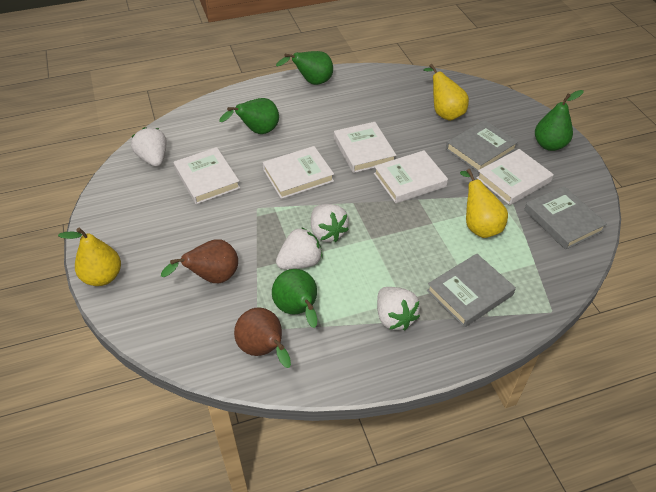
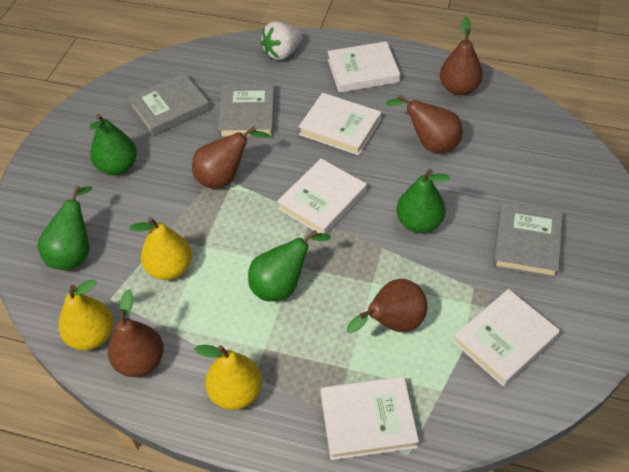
brown pear: [161,239,238,283] [234,307,291,368] = 2 -> [108,289,164,377] [192,127,270,188] [347,279,427,333] [386,95,463,153] [440,17,483,95] = 5
white strawberry: [131,127,167,167] [276,227,323,269] [311,204,349,242] [377,287,420,330] = 4 -> [261,21,303,60] = 1

